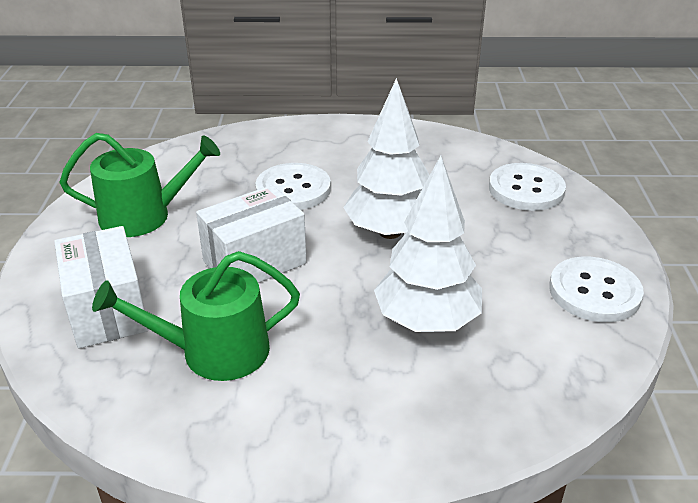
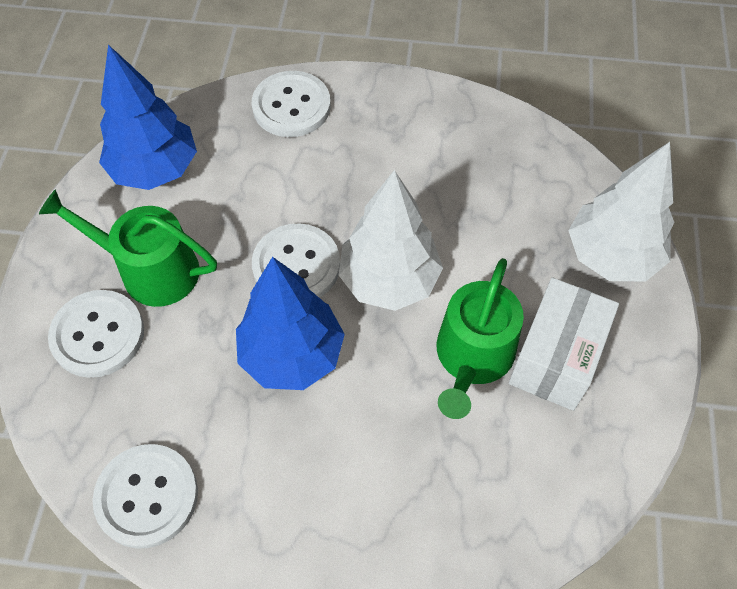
blue tree: none = 0 -> [99,45,197,190] [236,257,345,390] = 2
white box: [54,226,149,348] [196,185,307,283] = 2 -> [509,278,619,411] = 1
white button: [255,163,331,210] [489,163,566,211] [549,257,644,322] = 3 -> [48,290,144,378] [93,444,198,549] [252,71,331,137] [252,223,340,298] = 4

